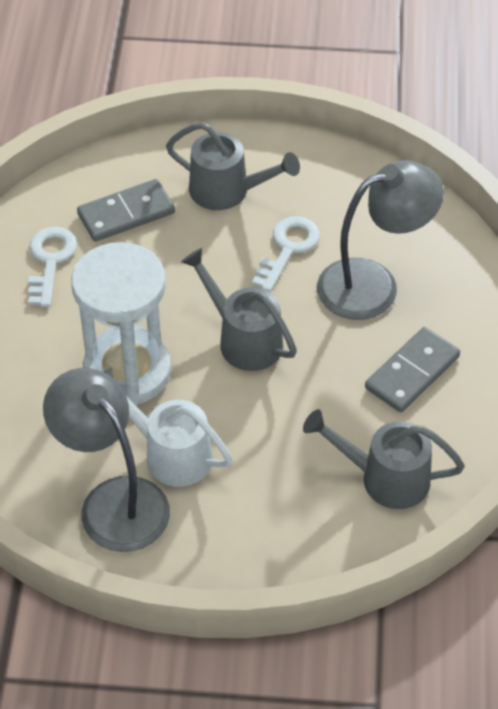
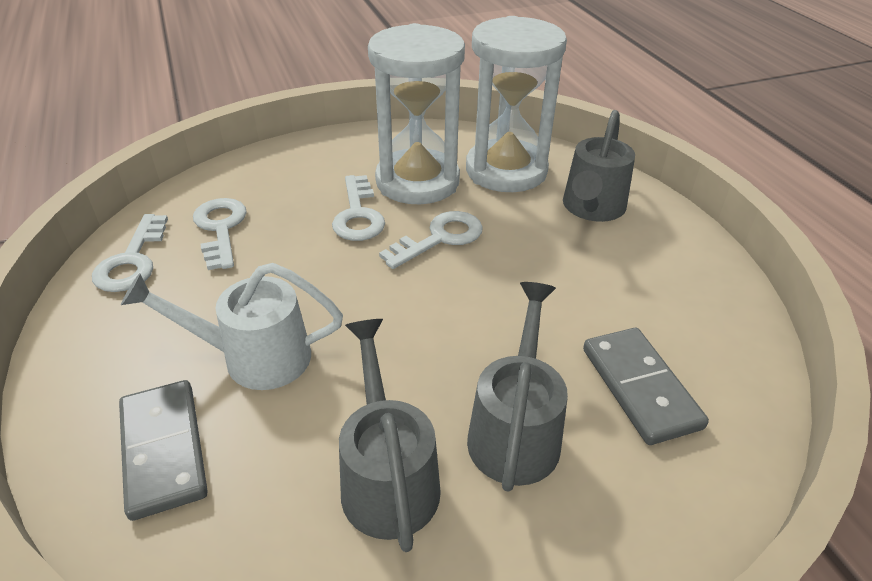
grey lamp: [43,368,170,552] [317,160,444,320] = 2 -> none = 0
white hourglass: [71,242,171,406] = 1 -> [368,23,465,204] [466,16,567,192] = 2
white key: [28,227,77,307] [252,216,320,292] = 2 -> [92,214,168,292] [193,198,247,270] [332,175,385,241] [379,211,483,269] = 4

